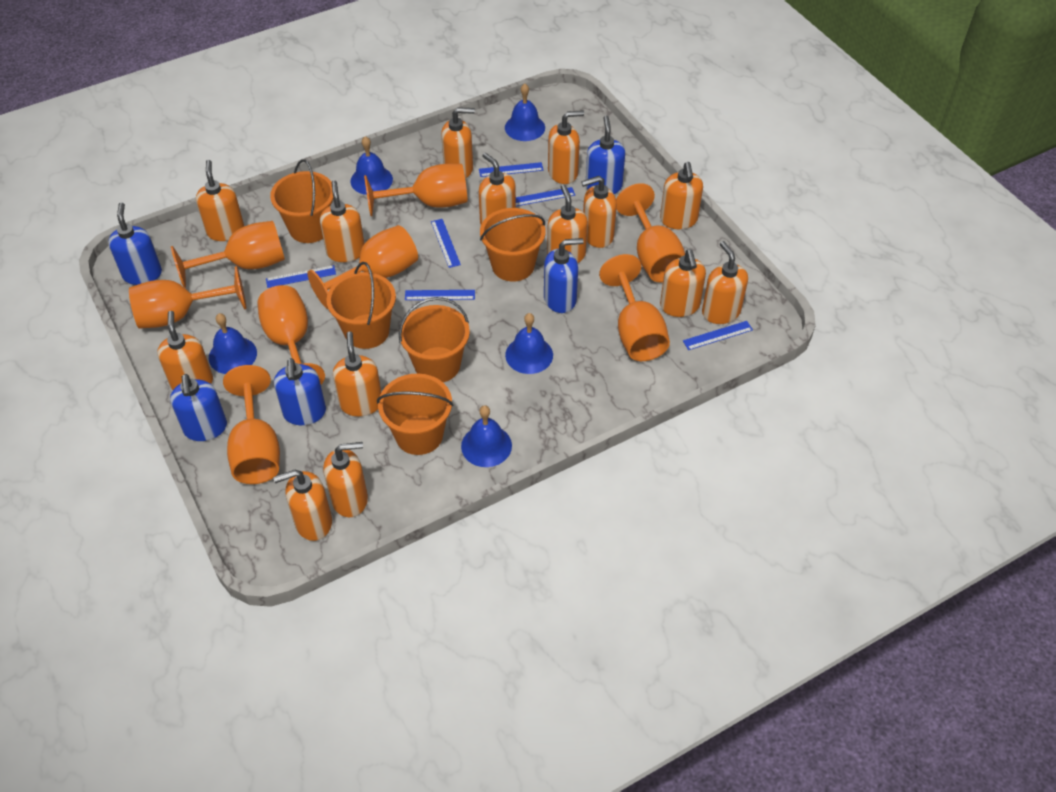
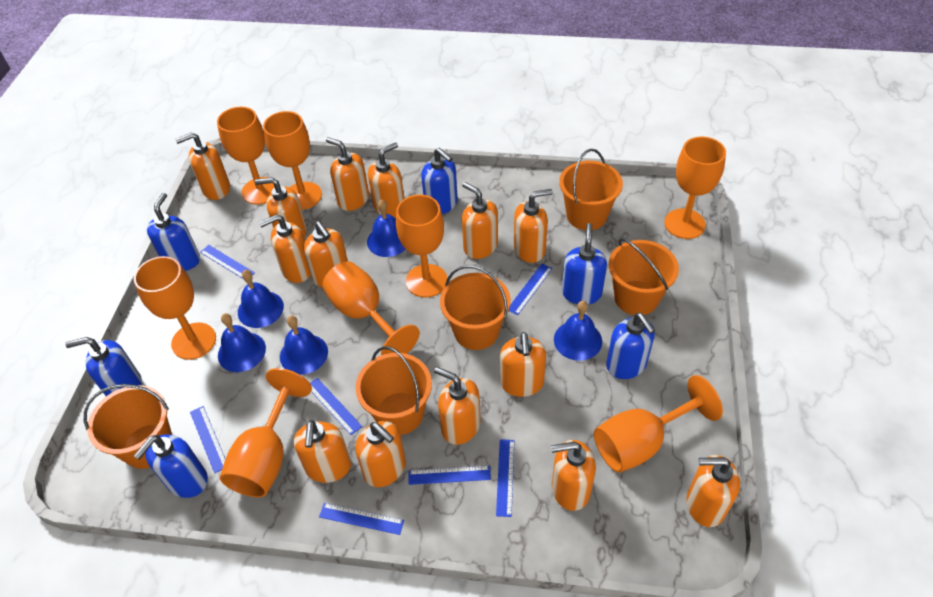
blue ruler: [266,265,336,288] [405,290,475,300] [431,219,461,268] [479,162,543,177] [516,187,575,206] [683,321,753,350] = 6 -> [190,406,225,473] [200,245,255,279] [310,378,362,435] [319,503,404,535] [408,466,491,485] [496,439,515,517] [509,264,553,315] = 7
blue soap dispenser: [108,203,162,285] [170,374,227,441] [274,358,326,425] [544,238,584,313] [586,115,625,194] = 5 -> [65,337,142,396] [134,434,208,498] [147,193,200,271] [421,148,458,214] [562,223,607,305] [606,313,655,379] = 6

